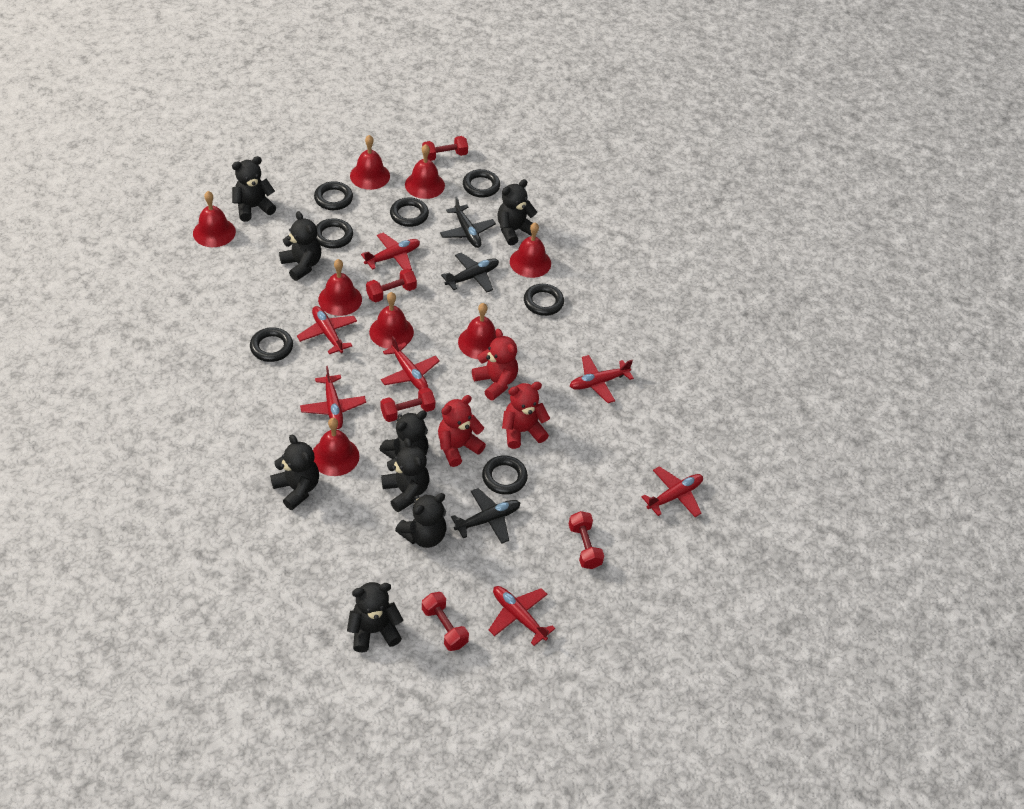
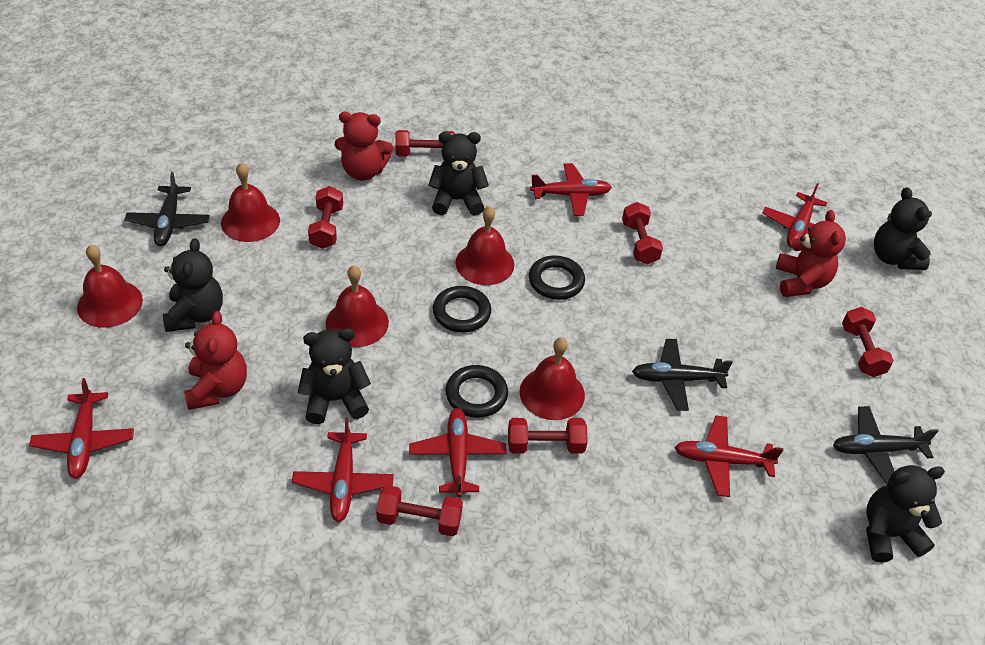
black ring: [250,327,293,362] [314,181,353,210] [316,218,353,249] [390,197,429,227] [463,169,500,198] [482,456,528,495] [524,284,564,316] = 7 -> [433,286,491,333] [445,365,508,418] [529,255,585,300] = 3
black teddy bear: [232,156,276,222] [270,435,319,510] [279,211,321,281] [347,582,403,652] [379,410,429,459] [381,438,429,513] [395,493,447,548] [497,179,537,245] = 8 -> [163,238,223,332] [298,328,371,424] [428,132,489,215] [866,465,945,563] [874,187,932,270] = 5
red bell: [193,191,236,247] [313,418,359,476] [318,259,362,316] [350,135,390,190] [369,292,414,349] [405,144,445,199] [458,303,497,359] [510,222,551,278] = 8 -> [77,244,143,328] [221,163,280,242] [325,265,389,347] [455,206,514,285] [520,338,585,420] = 5
red dumbbell: [366,269,417,302] [381,387,435,422] [422,136,468,161] [422,592,469,651] [569,511,604,569] = 5 -> [308,186,343,249] [376,485,463,536] [395,130,456,157] [508,418,587,454] [622,202,663,265] [842,307,894,377] = 6
red plane: [297,306,357,354] [300,366,366,429] [361,233,420,270] [381,336,440,390] [489,586,555,646] [570,355,634,403] [641,466,703,517] = 7 -> [29,378,134,479] [292,418,394,522] [409,408,507,497] [530,163,612,216] [675,416,783,497] [762,183,827,248] = 6

